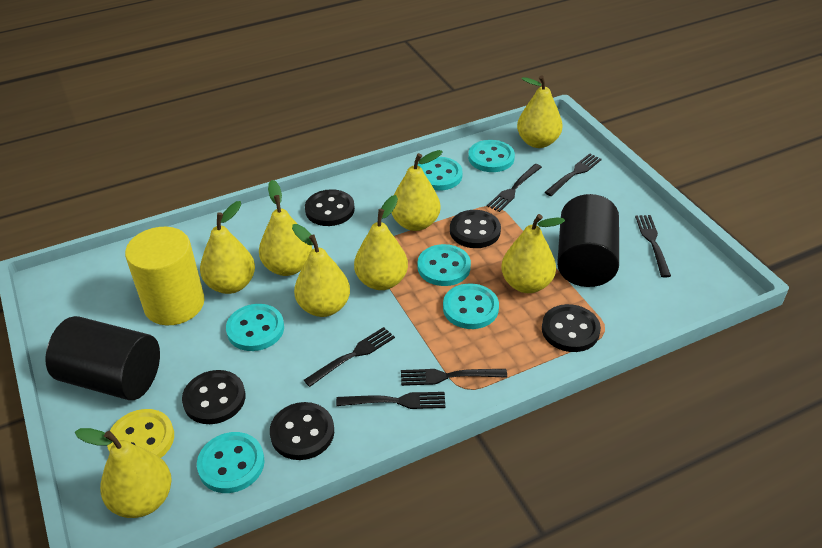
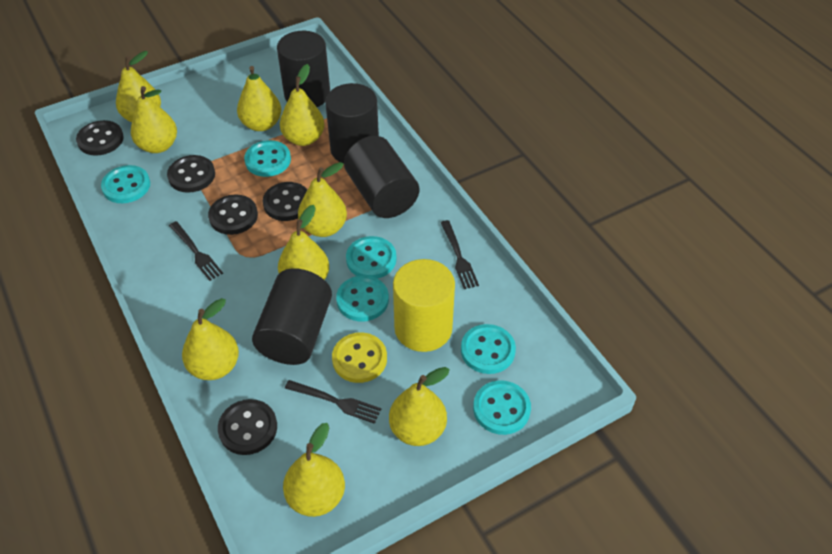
black cylinder: [46,316,160,400] [557,194,619,287] = 2 -> [252,268,332,365] [277,31,330,107] [325,83,379,163] [344,136,419,218] = 4
black fork: [304,327,395,387] [336,392,445,409] [401,369,507,386] [487,164,542,212] [545,154,602,196] [635,215,671,278] = 6 -> [169,221,223,281] [285,380,381,424] [441,220,479,289] = 3
yellow pear: [75,428,172,518] [200,201,255,294] [259,180,312,276] [292,224,350,317] [354,195,408,290] [392,150,443,231] [501,214,565,293] [517,75,563,148] = 8 -> [116,51,161,122] [131,86,177,153] [182,298,239,380] [237,66,281,131] [278,205,329,280] [280,64,325,146] [283,423,345,517] [298,162,347,237] [389,367,450,446] = 9

